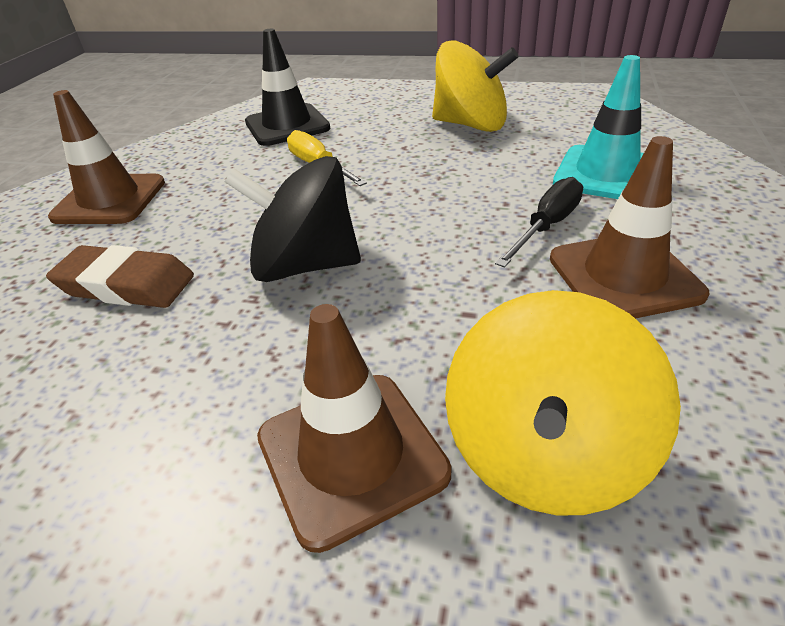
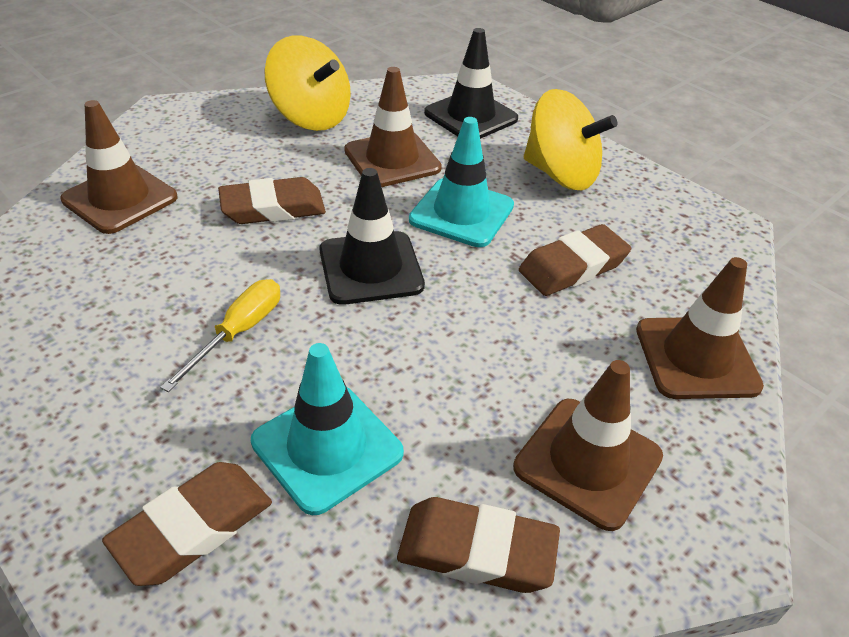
black screwdriver: [495,177,583,268] = 1 -> none = 0
black spinning top: [225,156,361,282] = 1 -> none = 0
black traffic cone: [245,29,330,146] = 1 -> [319,168,425,305] [424,28,518,139] = 2
brown eraser: [46,245,194,308] = 1 -> [102,462,272,586] [218,177,326,224] [397,497,560,593] [519,224,631,296] = 4
brown traffic cone: [48,90,165,224] [257,304,452,553] [550,136,709,319] = 3 -> [60,100,178,234] [344,67,442,187] [513,360,663,531] [636,257,764,399] = 4
turquoise traffic cone: [553,55,644,199] = 1 -> [251,343,404,515] [409,117,514,247] = 2

